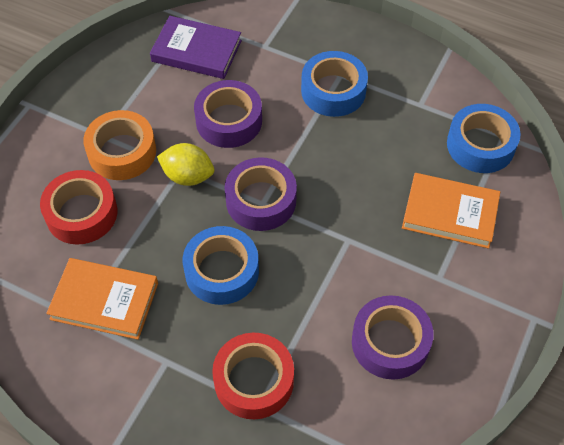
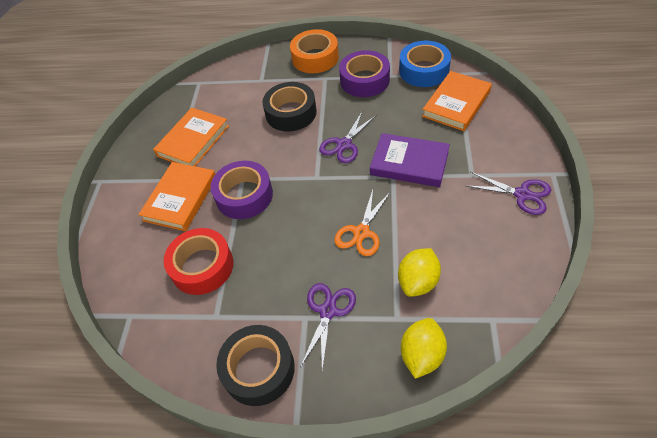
black tape: none = 0 -> [216,325,295,406] [262,82,317,132] = 2
blue tape: [183,226,259,305] [301,51,368,117] [447,104,521,173] = 3 -> [399,41,451,87] = 1
orange book: [46,258,158,340] [402,173,500,249] = 2 -> [138,162,215,231] [153,108,229,166] [422,71,492,131] = 3
orange scissors: none = 0 -> [334,190,390,256] = 1
purple scissors: none = 0 -> [301,283,356,371] [319,112,376,163] [467,172,551,215] = 3
purple tape: [194,80,262,148] [225,157,297,231] [352,295,433,380] = 3 -> [210,161,273,219] [339,50,390,97] = 2
red tape: [40,170,117,245] [212,333,294,419] = 2 -> [164,228,233,295] = 1
yellow lemon: [157,143,214,186] = 1 -> [398,248,441,297] [401,318,447,379] = 2

